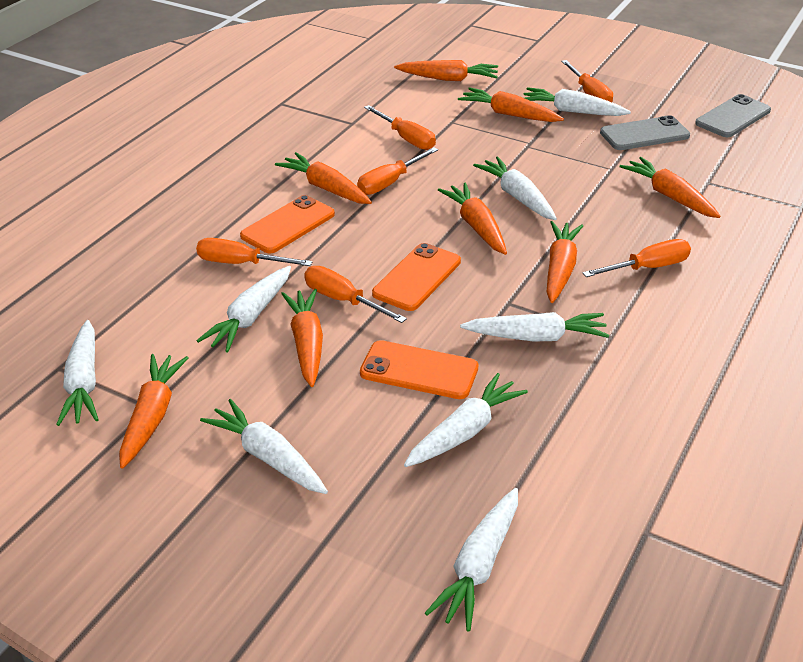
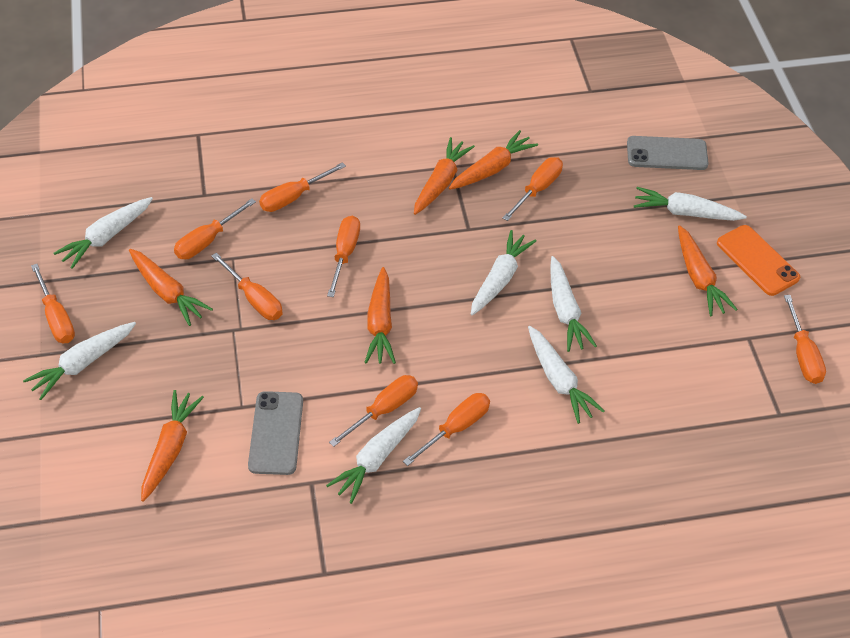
orange carrot: [119,354,188,469] [275,152,372,204] [281,289,323,387] [394,60,498,81] [438,183,507,255] [458,87,564,122] [547,221,583,303] [620,157,721,218] = 8 -> [129,249,213,326] [141,390,204,502] [364,267,396,364] [414,137,475,215] [449,130,538,190] [678,225,738,317] = 6
orange phone: [240,195,335,254] [360,340,478,399] [372,243,461,311] = 3 -> [717,225,800,296] = 1
orange screwdriver: [196,238,312,266] [304,266,407,323] [357,147,438,195] [364,105,436,150] [561,60,613,102] [582,239,691,277] = 6 -> [31,264,75,343] [174,199,256,259] [211,253,283,320] [259,162,346,212] [327,216,360,297] [329,375,418,447] [403,393,490,466] [503,157,563,221] [784,295,826,384] = 9
white carrot: [56,320,99,426] [197,266,291,352] [200,399,328,494] [404,373,528,467] [425,488,518,632] [460,312,609,342] [473,156,557,220] [524,87,631,116] = 8 -> [23,322,136,400] [54,197,153,269] [326,407,421,504] [471,230,537,315] [528,326,604,424] [550,256,597,352] [634,187,747,221] = 7

